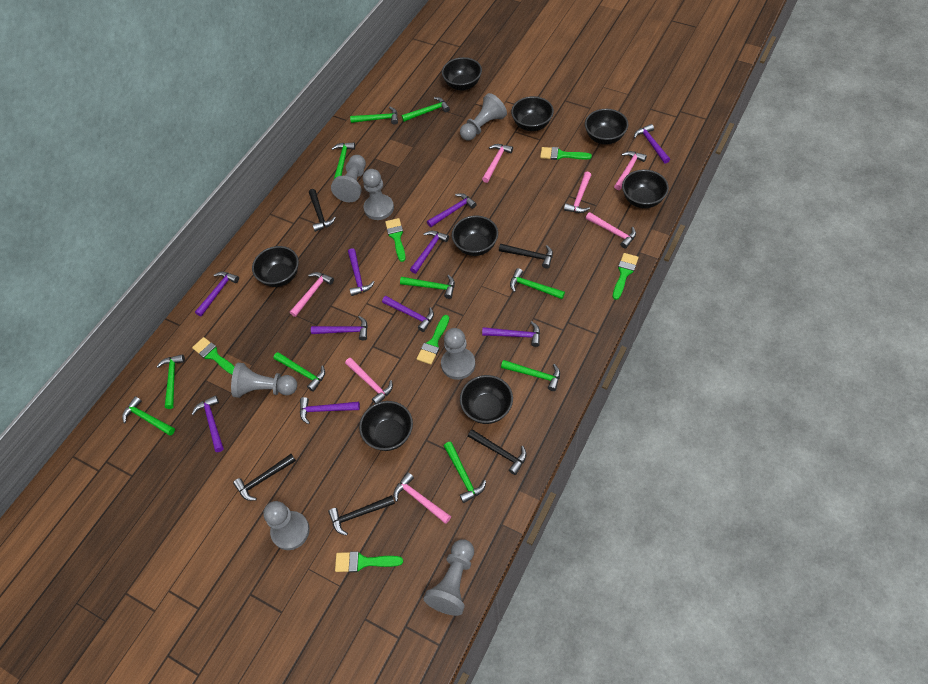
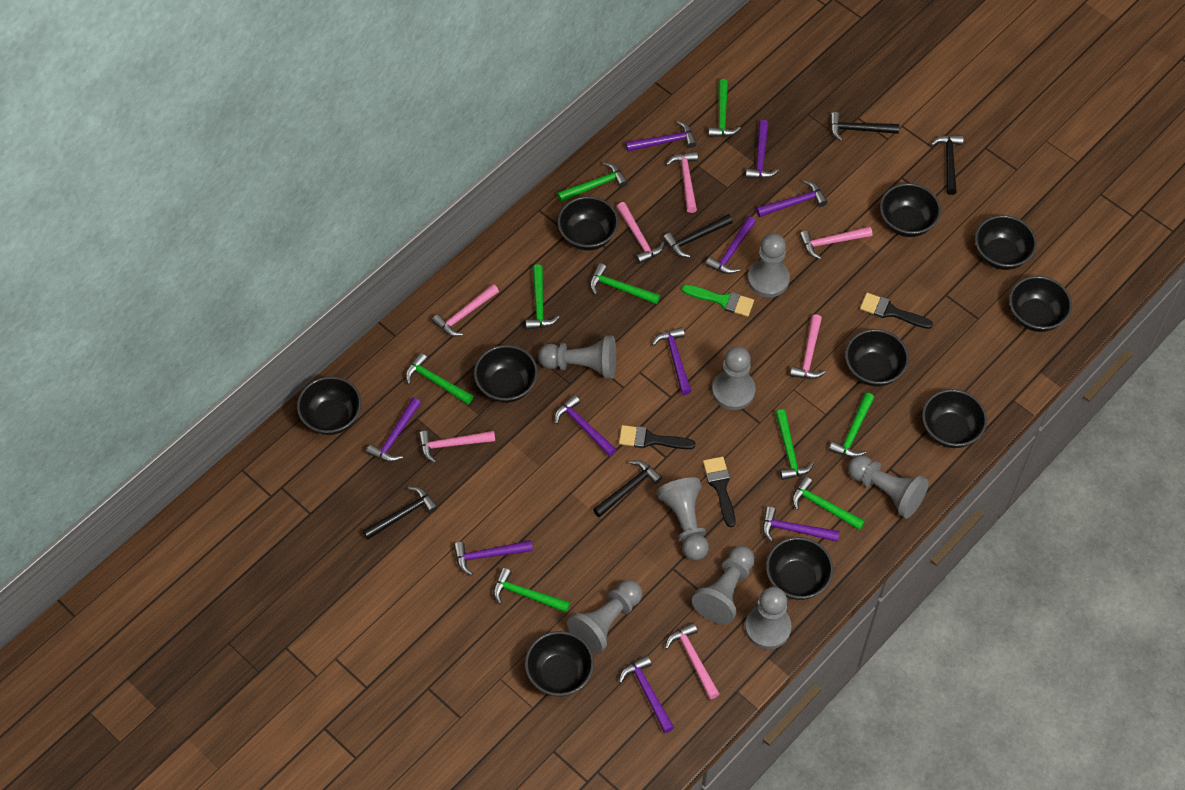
black bowl: [252,246,299,287] [359,401,413,451] [442,57,482,91] [452,216,498,256] [460,375,513,424] [511,96,554,131] [585,109,628,144] [622,170,669,208] = 8 -> [297,376,361,435] [474,345,538,403] [525,631,594,696] [557,196,619,251] [766,537,833,600] [845,329,909,386] [880,183,941,237] [922,389,987,448] [975,215,1037,270] [1009,276,1072,332] = 10
black brush: none = 0 -> [619,425,695,449] [703,457,735,527] [860,293,933,329] = 3
green brush: [192,337,234,375] [335,551,403,572] [385,218,406,262] [417,315,449,365] [540,147,592,160] [613,253,639,300] = 6 -> [682,285,754,317] = 1
green hammer: [122,396,175,436] [156,354,185,409] [274,352,325,392] [332,142,355,179] [350,107,398,125] [400,275,455,299] [401,97,450,122] [444,441,486,503] [501,360,560,391] [510,268,565,299] = 10 -> [405,353,473,404] [493,568,570,613] [526,264,560,329] [557,162,628,202] [590,263,660,305] [708,79,741,137] [775,409,814,480] [792,476,865,530] [829,393,874,458] = 9
grey pawn: [231,363,297,398] [263,501,310,550] [331,155,366,203] [363,169,394,220] [423,539,474,616] [441,328,475,380] [460,93,507,141] = 7 -> [538,335,616,379] [567,580,642,654] [657,477,709,561] [692,546,755,624] [712,346,756,410] [745,587,792,649] [748,233,790,297] [848,455,929,519] = 8

